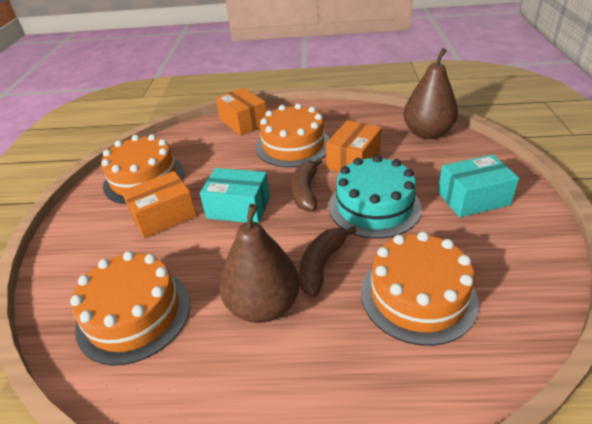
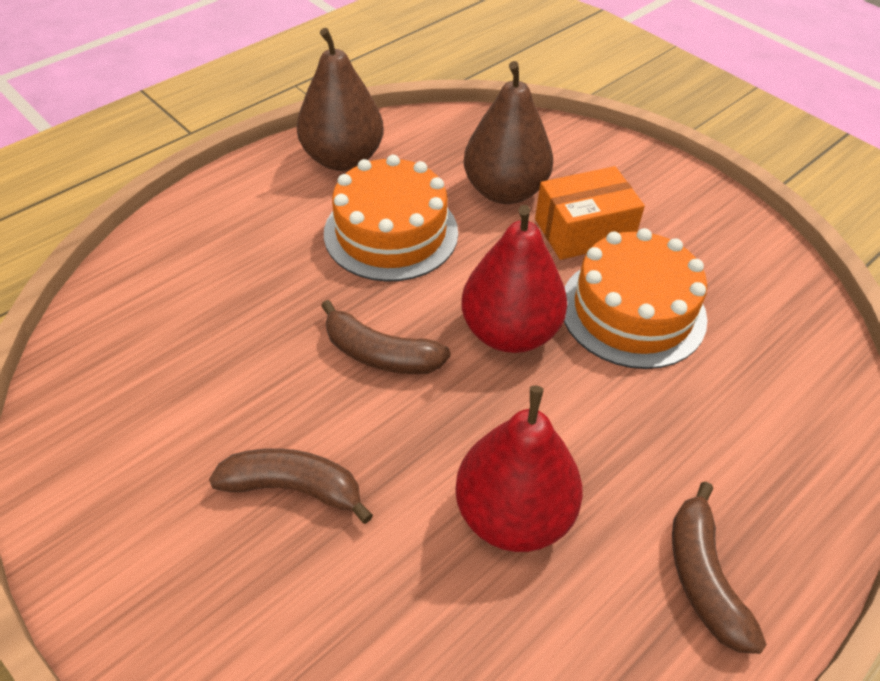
brown banana: [291,158,322,212] [299,226,357,297] = 2 -> [209,448,373,524] [321,300,451,374] [672,481,767,654] = 3
orange box: [122,171,197,238] [216,88,267,135] [326,120,382,172] = 3 -> [535,166,645,260] = 1
orange cake: [70,251,190,365] [101,134,184,204] [256,103,330,167] [361,232,479,346] = 4 -> [324,155,458,282] [564,228,707,369] = 2
red pear: none = 0 -> [455,385,583,552] [461,205,567,353] = 2
turquoise box: [200,168,270,224] [438,154,519,217] = 2 -> none = 0
turquoise cake: [329,155,422,238] = 1 -> none = 0

